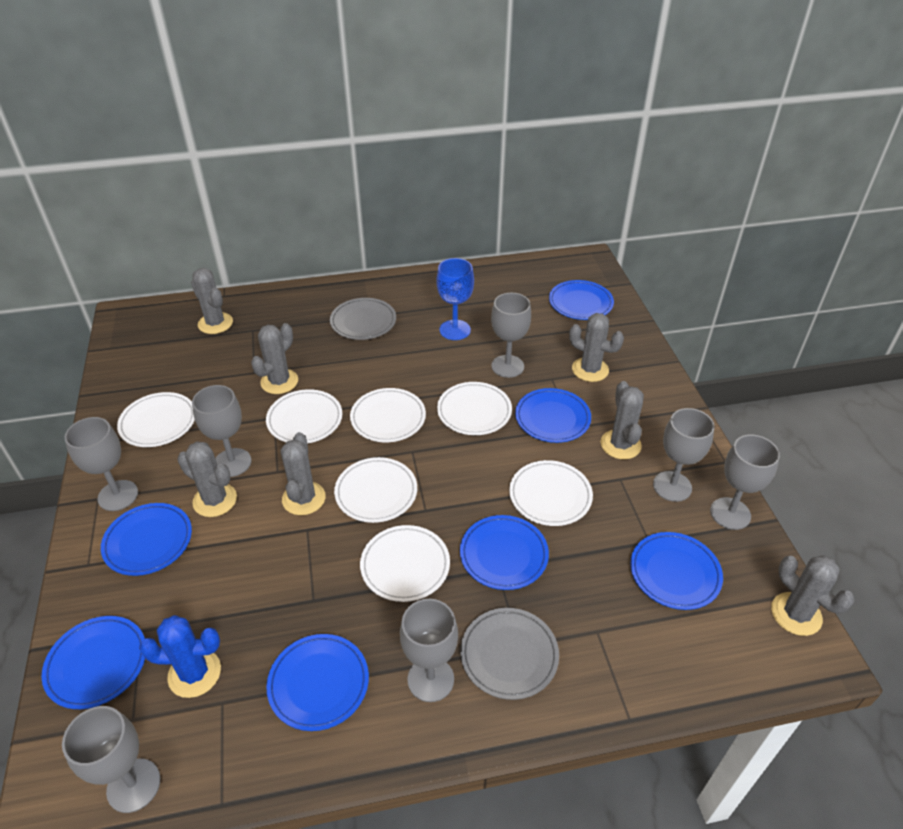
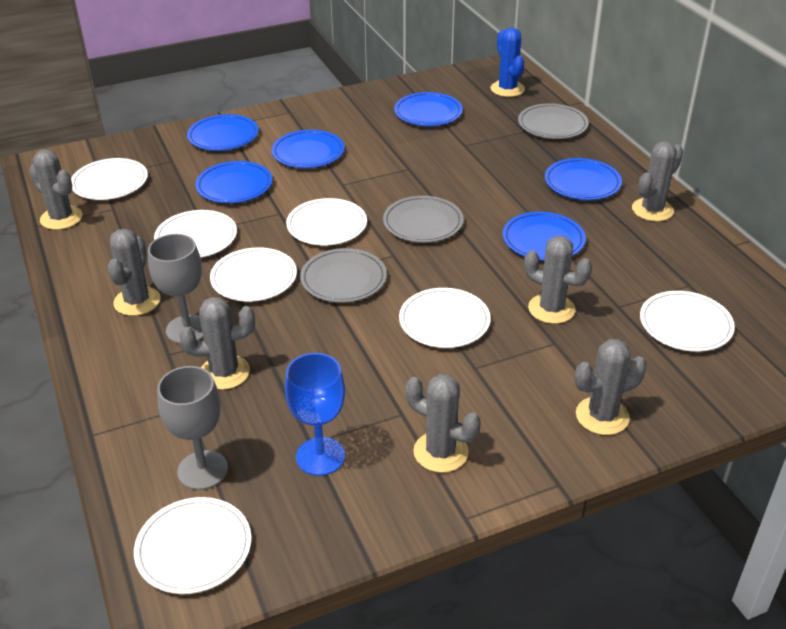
blue plate: [42,616,145,709] [101,503,192,576] [267,634,369,731] [460,515,549,590] [515,388,591,443] [549,280,614,320] [630,532,723,610] = 7 -> [187,114,258,151] [195,161,272,203] [272,130,344,168] [394,92,463,126] [502,212,586,261] [545,158,622,200] = 6
grey goblet: [62,706,160,813] [64,417,138,511] [192,385,251,477] [400,599,458,702] [491,293,531,378] [653,408,715,502] [710,435,780,530] = 7 -> [148,234,203,344] [157,366,228,490] = 2
grey plate: [330,298,396,340] [460,608,559,700] = 2 -> [300,248,387,303] [383,196,464,243] [518,103,589,139] = 3

